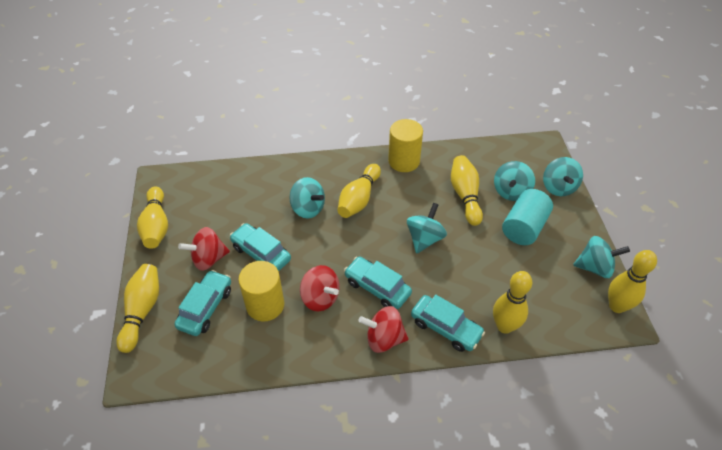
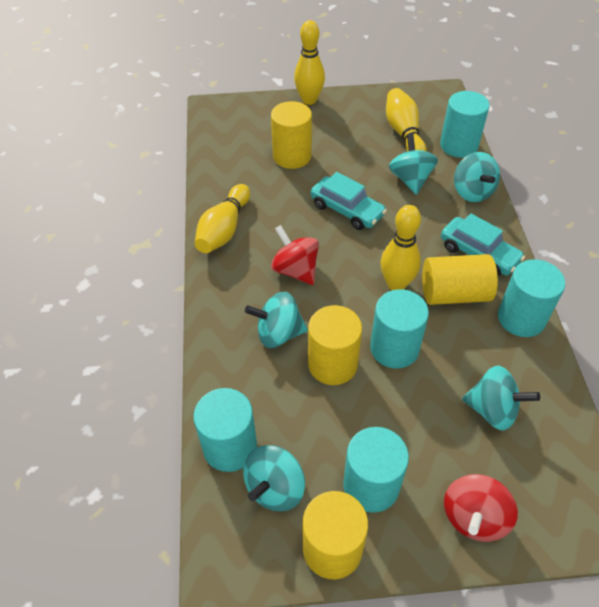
red spinning top: [178,227,230,271] [300,265,340,312] [359,306,409,353] = 3 -> [271,225,319,285] [444,474,518,542] = 2
turquoise car: [174,270,231,336] [230,223,291,271] [344,257,412,309] [411,295,485,352] = 4 -> [311,172,387,230] [441,214,525,276] = 2
turquoise cylinder: [502,189,553,245] = 1 -> [193,388,257,472] [343,427,409,513] [370,289,429,369] [440,91,490,158] [498,259,565,337] = 5
yellow bowling pin: [116,264,159,353] [137,186,168,249] [337,164,381,218] [451,155,483,226] [493,271,532,334] [608,250,657,313] = 6 -> [195,184,250,253] [294,20,325,105] [380,205,421,290] [386,88,427,151] = 4
yellow cylinder: [238,261,284,322] [388,119,423,172] = 2 -> [271,101,312,169] [303,491,368,580] [308,305,362,385] [422,254,498,305] = 4

